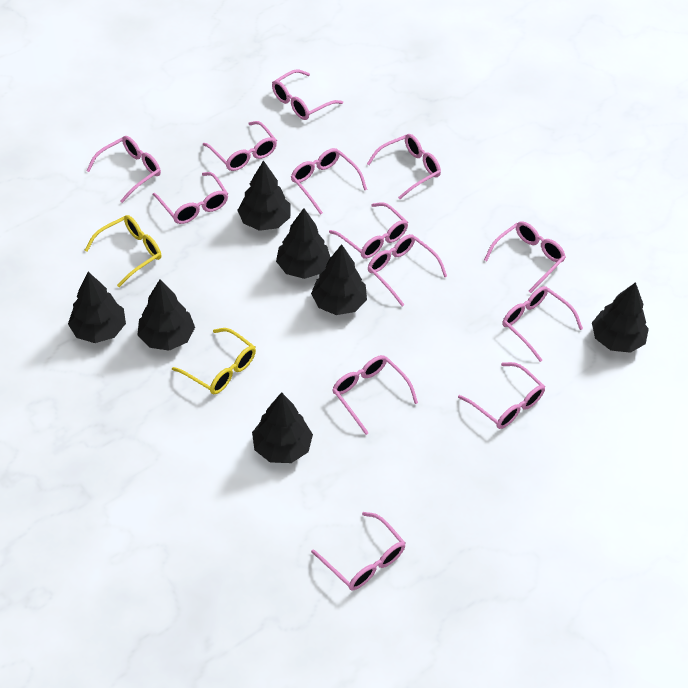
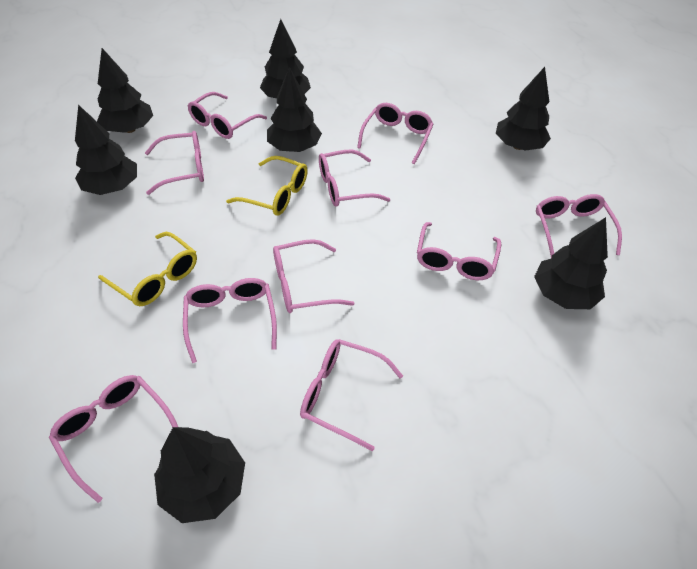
pink glasses: [86,136,161,203] [153,172,228,224] [203,121,277,171] [272,69,343,120] [291,148,367,215] [311,512,405,590] [329,202,408,259] [332,355,418,435] [367,134,441,199] [368,234,447,307] [458,362,545,429] [484,221,566,293] [502,286,583,362] = 13 -> [49,375,178,503] [145,131,204,195] [183,278,277,363] [188,92,267,139] [273,239,355,313] [300,339,403,451] [319,150,391,207] [357,103,433,164] [417,222,501,280] [536,194,622,259] = 10

